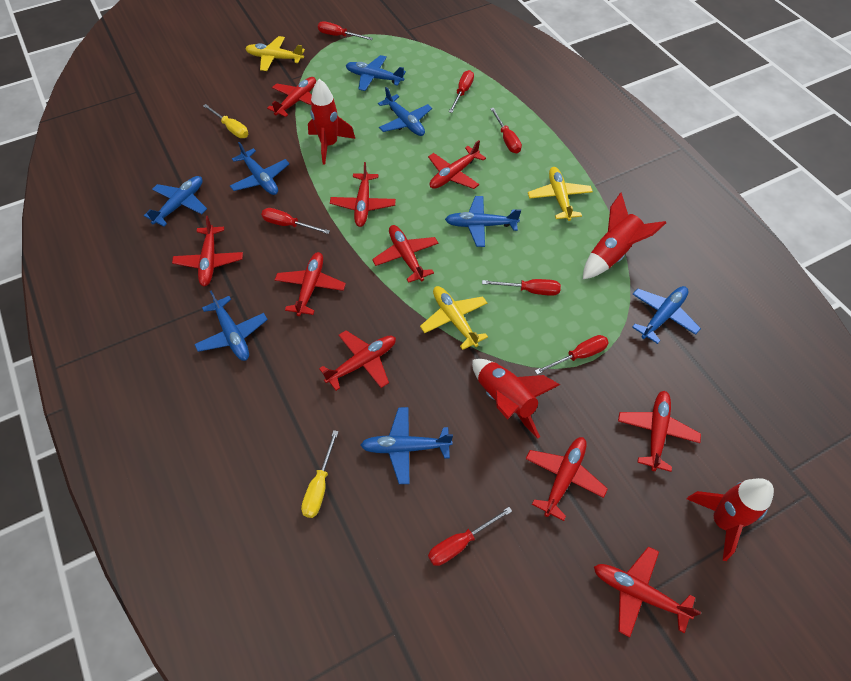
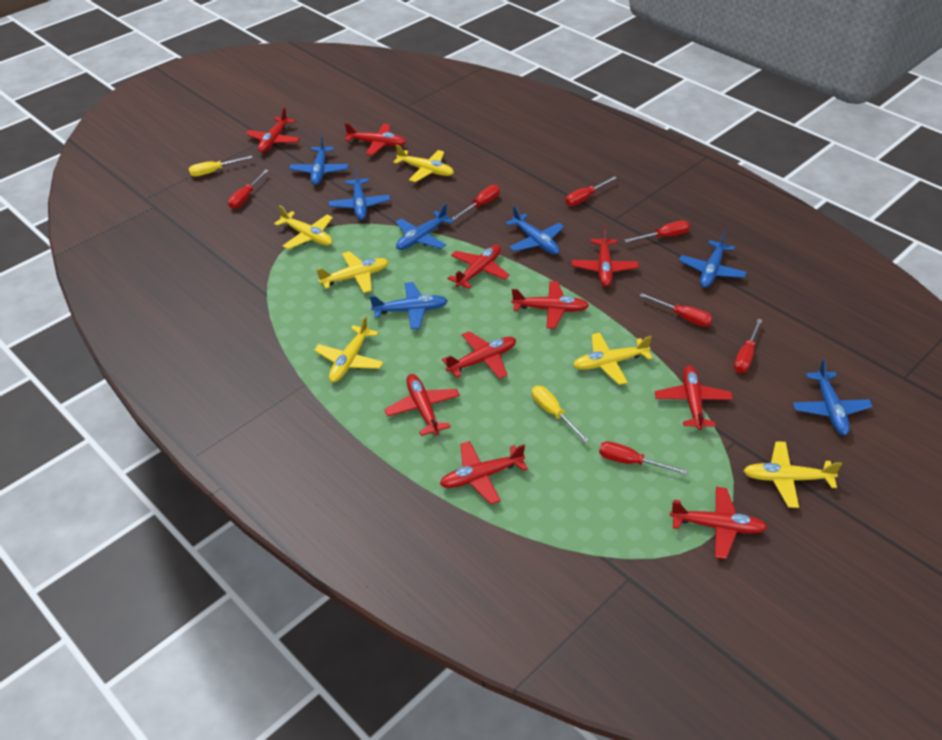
blue plane: [144,176,207,226] [194,290,268,361] [230,142,290,195] [346,55,406,91] [361,407,453,484] [378,87,432,136] [445,196,521,247] [632,286,701,344] = 8 -> [289,135,349,185] [329,168,390,220] [370,282,448,329] [396,204,454,250] [505,206,564,255] [679,231,747,288] [793,359,873,435] = 7
red rocket: [308,79,355,165] [472,359,560,438] [583,192,666,279] [687,478,774,561] = 4 -> none = 0
yellow plane: [245,36,305,71] [420,286,488,350] [528,167,593,221] = 3 -> [274,205,333,249] [314,316,384,382] [316,251,389,293] [393,145,454,182] [573,333,653,385] [743,441,842,508] = 6

